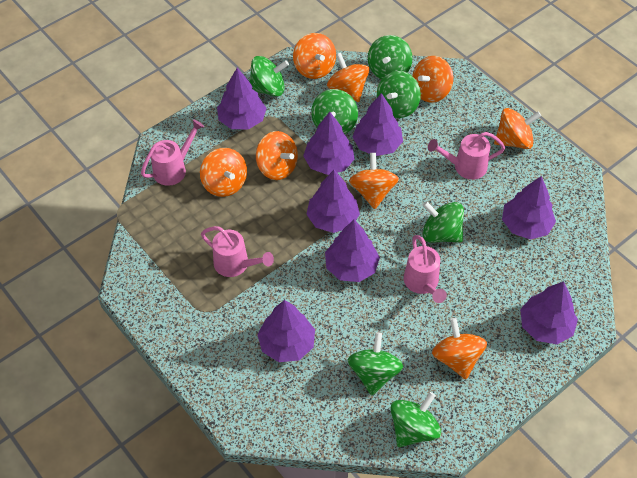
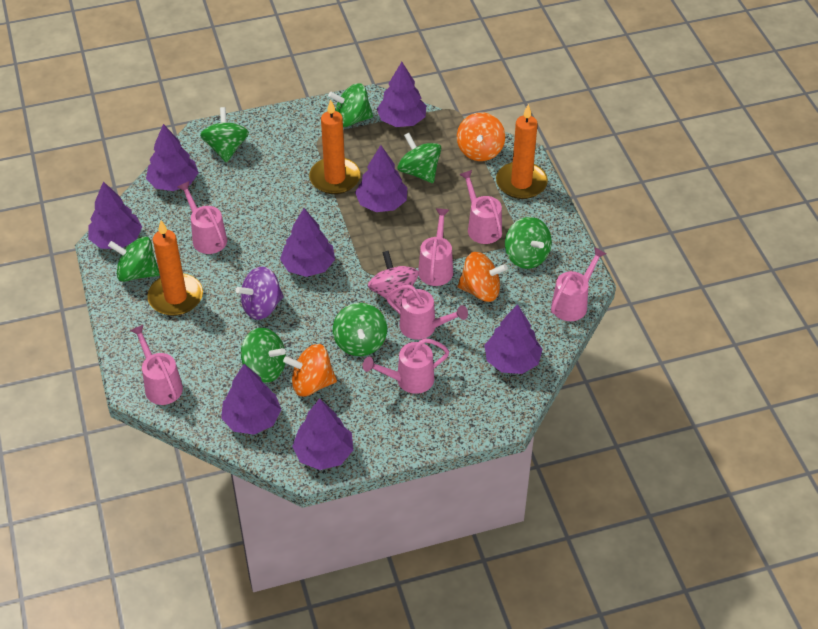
orange candle: none = 0 -> [147,220,203,316] [309,100,361,194] [496,104,548,199] = 3
orange spinning top: [200,148,247,197] [256,131,298,180] [293,33,336,79] [327,53,370,102] [349,153,399,209] [412,56,453,102] [432,318,487,379] [494,108,541,149] = 8 -> [283,344,337,396] [457,112,505,161] [457,252,508,302] = 3
pink spinning top: none = 0 -> [368,251,419,309] = 1
pink watering can: [141,119,204,186] [201,226,274,277] [404,235,447,303] [428,132,505,180] = 4 -> [130,324,183,405] [178,181,227,254] [363,338,449,394] [386,284,468,340] [418,208,453,286] [459,170,502,244] [551,247,606,321] = 7
purple spinning top: none = 0 -> [235,266,284,320] = 1

